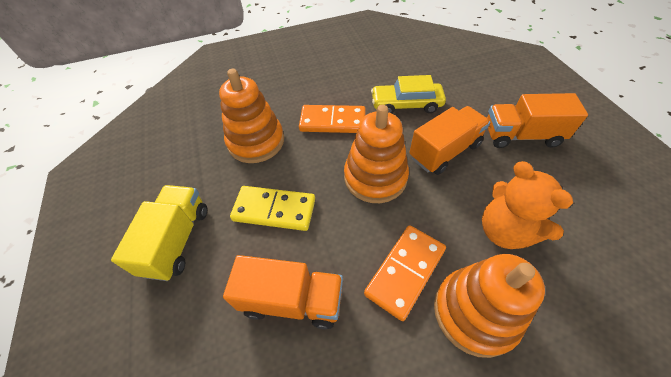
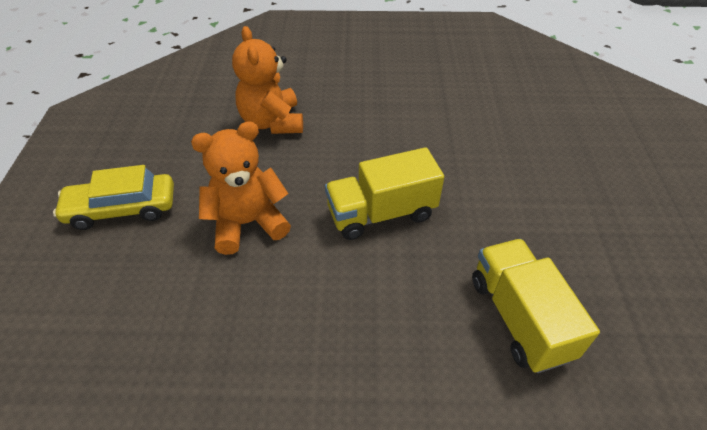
orange domino: [299,105,366,133] [364,225,446,321] = 2 -> none = 0
orange stacking toy: [219,69,284,163] [344,105,409,203] [434,254,545,358] = 3 -> none = 0
orange teddy bear: [482,161,573,249] = 1 -> [191,121,291,255] [232,26,303,134] = 2
orange truck: [223,255,343,329] [409,106,491,175] [487,93,588,148] = 3 -> none = 0
yellow domino: [230,186,315,231] = 1 -> none = 0
yellow truck: [111,185,207,281] = 1 -> [325,147,444,240] [472,239,600,373] = 2

